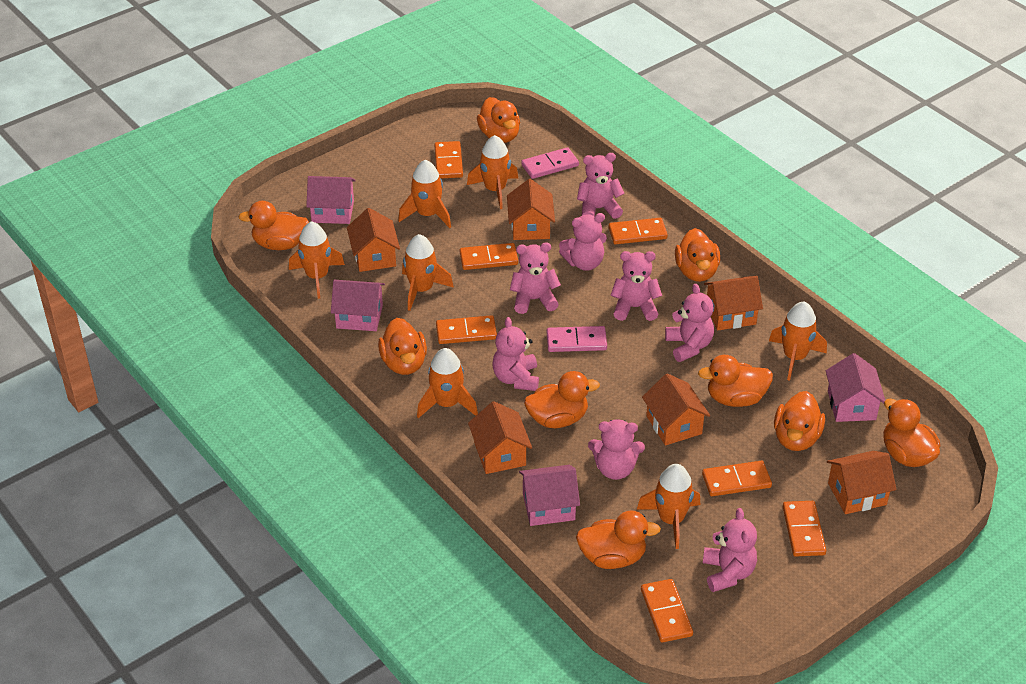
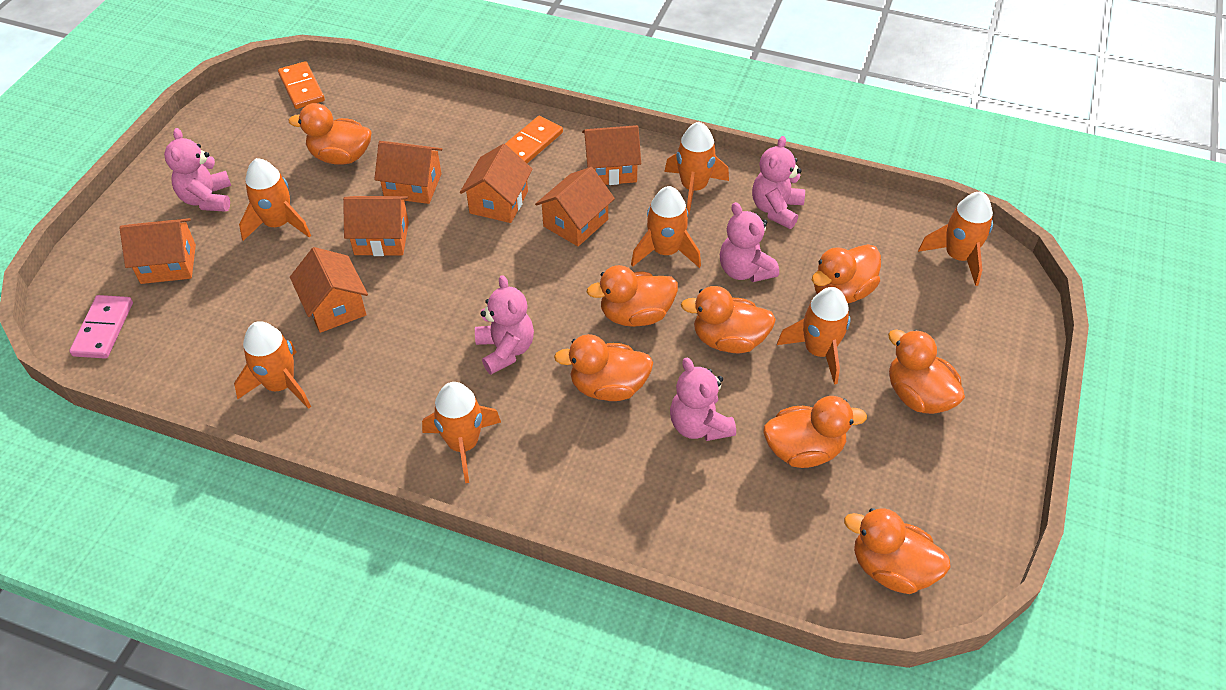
orange domino: [435,141,463,178] [436,315,497,344] [460,243,518,270] [609,218,668,244] [641,579,693,642] [702,461,772,496] [783,501,826,557] = 7 -> [278,61,325,109] [505,116,563,163] = 2
orange duck: [238,201,309,250] [378,318,427,375] [477,97,520,143] [524,371,600,428] [576,511,661,569] [675,228,720,282] [698,355,773,407] [774,391,825,451] [883,399,940,467] = 9 -> [289,103,372,165] [554,334,653,401] [587,265,678,327] [681,286,776,353] [763,396,867,468] [812,244,881,303] [844,508,951,594] [888,329,965,414] = 8
orange house: [347,208,400,272] [468,401,532,474] [507,179,555,240] [642,373,710,445] [704,276,763,330] [827,451,897,514] = 6 -> [119,218,196,284] [290,247,368,333] [343,196,409,256] [374,141,442,204] [460,144,533,223] [535,167,615,246] [582,125,641,185] = 7
pink domino: [521,147,579,179] [547,326,607,352] = 2 -> [70,295,133,359] = 1
pink house: [306,176,356,224] [331,280,385,331] [519,465,580,526] [826,353,885,422] = 4 -> none = 0
pink teddy bear: [492,317,539,391] [510,242,561,314] [559,213,607,271] [577,153,625,219] [588,419,645,480] [611,251,662,321] [665,284,714,362] [703,508,757,592] = 8 -> [164,128,231,212] [475,275,534,374] [670,358,736,441] [720,202,779,282] [752,136,805,229] = 5

